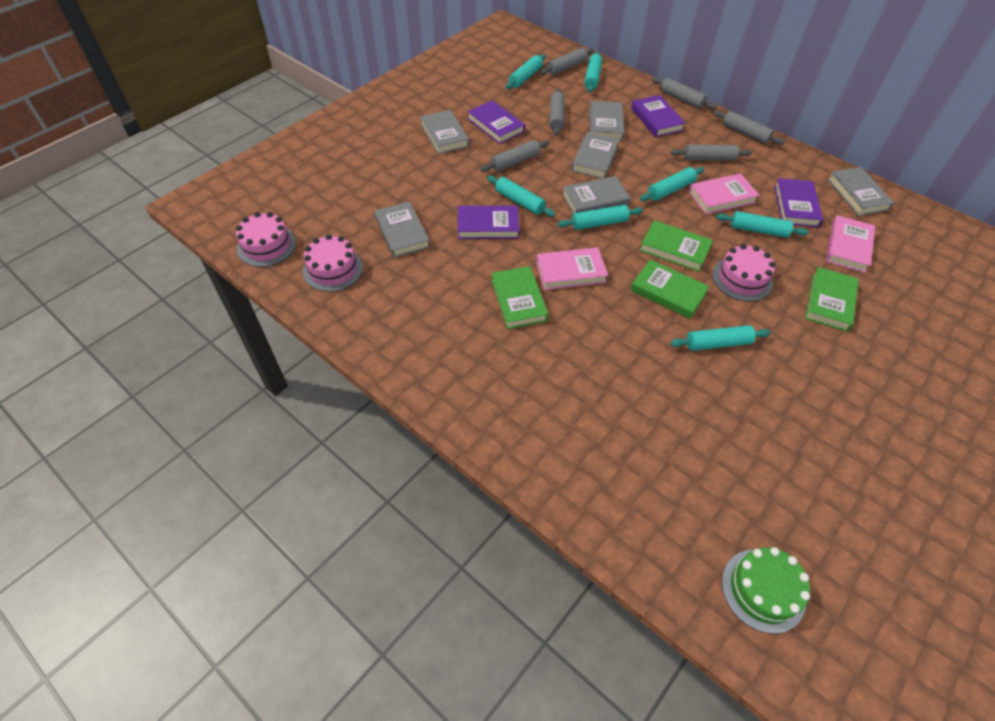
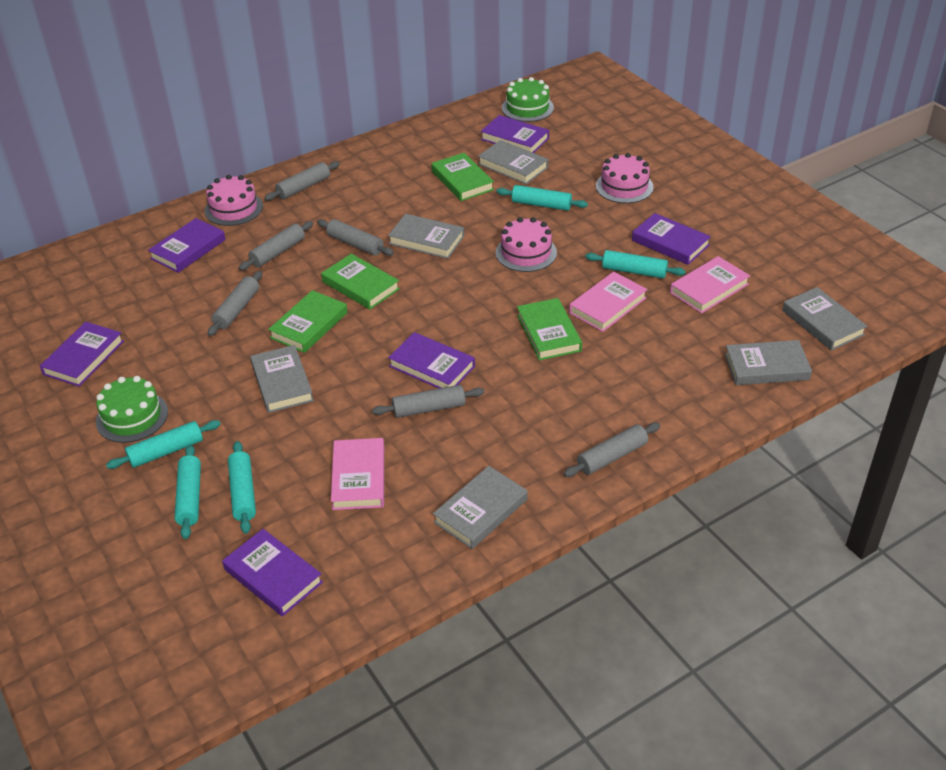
green cake: [722,547,810,634] = 1 -> [96,376,168,443] [502,77,554,122] = 2
purple book: [458,206,519,239] [467,100,525,144] [631,95,686,137] [774,178,823,227] = 4 -> [40,322,124,387] [148,218,226,273] [222,529,323,617] [388,332,475,388] [481,115,549,153] [632,213,711,265] = 6
turquoise rolling pin: [487,175,555,217] [505,54,546,89] [558,205,643,230] [584,52,602,93] [640,167,704,201] [670,325,771,351] [716,211,809,238] = 7 -> [106,420,221,469] [174,445,201,539] [228,441,256,534] [496,185,588,211] [585,250,686,278] = 5

